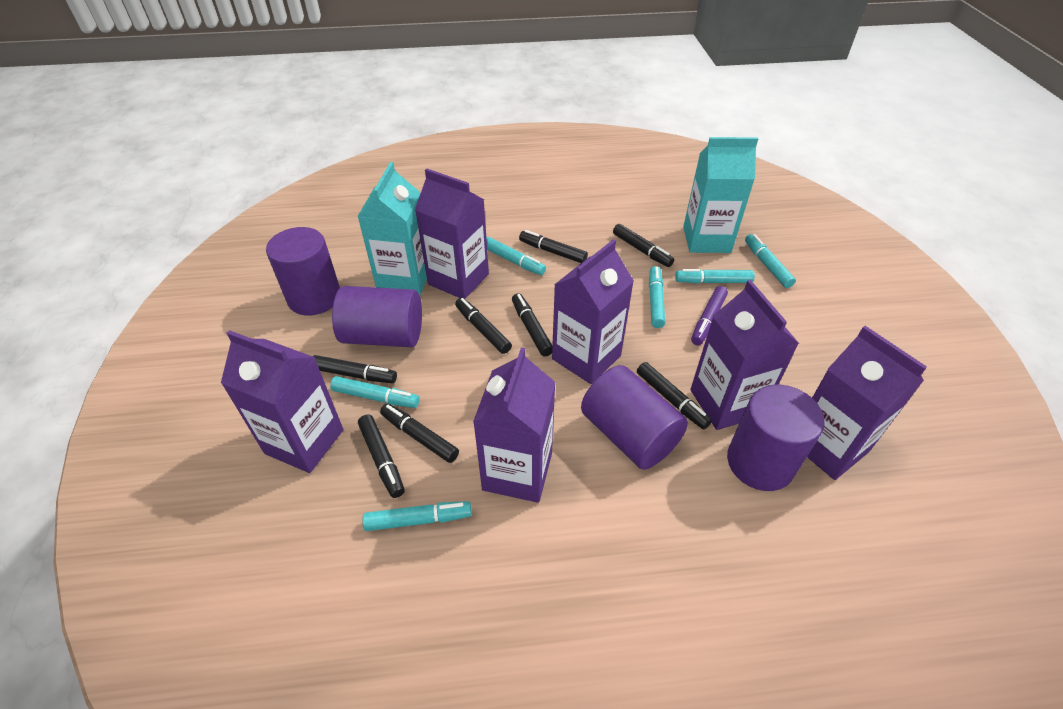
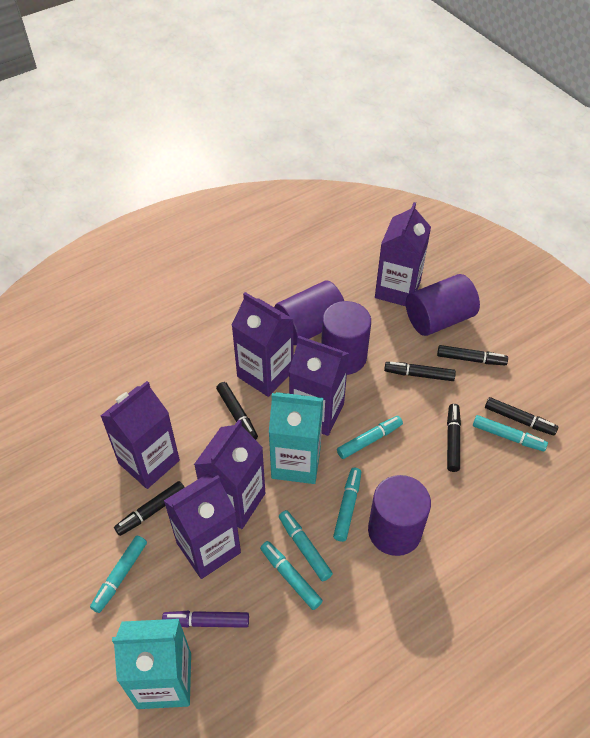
black marker: [313,355,397,383] [358,415,405,498] [380,403,459,463] [455,298,512,354] [512,293,552,357] [519,230,588,263] [613,224,674,267] [637,362,712,429] = 8 -> [114,481,185,536] [216,382,258,440] [384,362,456,381] [437,345,508,365] [447,404,461,472] [485,397,558,436] = 6

